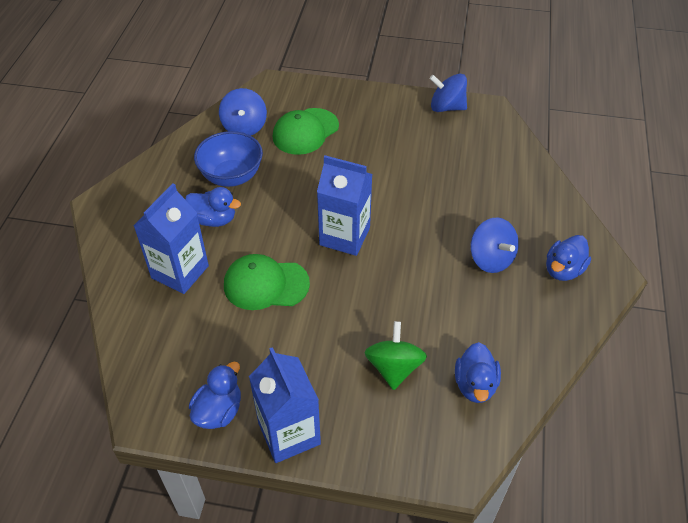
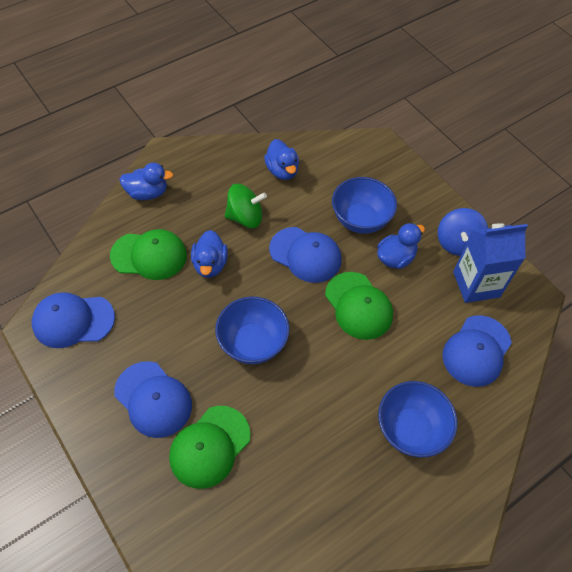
blue bowl: [194,131,263,187] = 1 -> [215,296,290,364] [332,177,397,234] [378,381,457,457] = 3
blue cap: none = 0 -> [32,292,115,348] [114,361,192,438] [269,227,342,283] [442,315,512,387] = 4
blue carton: [134,183,209,294] [249,347,321,463] [317,155,372,256] = 3 -> [453,223,528,303] = 1
blue spinning top: [219,88,267,136] [429,73,467,112] [471,217,519,273] = 3 -> [438,208,488,256] = 1
green cap: [224,254,310,310] [273,108,339,155] = 2 -> [110,229,187,280] [169,406,251,489] [325,272,393,340] = 3

